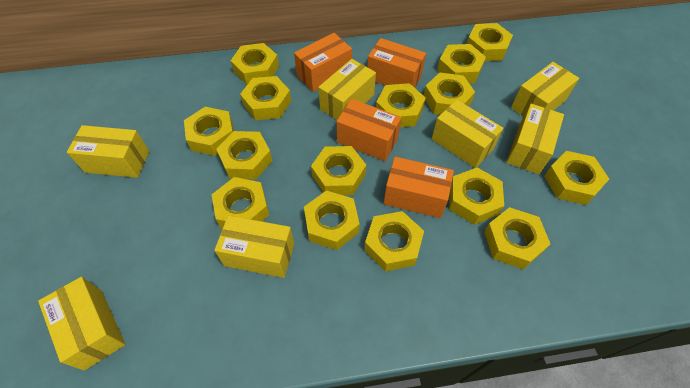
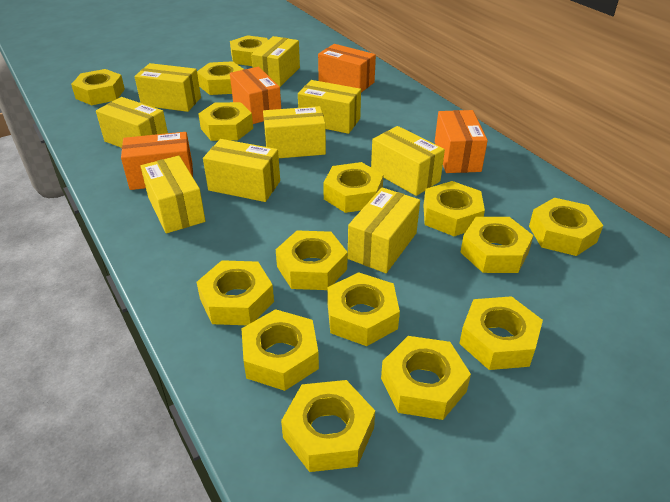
yellow box: [38,277,125,370] [67,125,149,178] [214,215,294,278] [318,59,376,120] [432,100,503,168] [506,104,564,174] [511,62,579,117] = 7 -> [96,97,168,148] [135,63,201,112] [140,156,205,233] [203,139,280,202] [251,36,300,87] [263,106,326,158] [298,80,361,134] [348,187,420,273] [371,126,445,196] = 9

